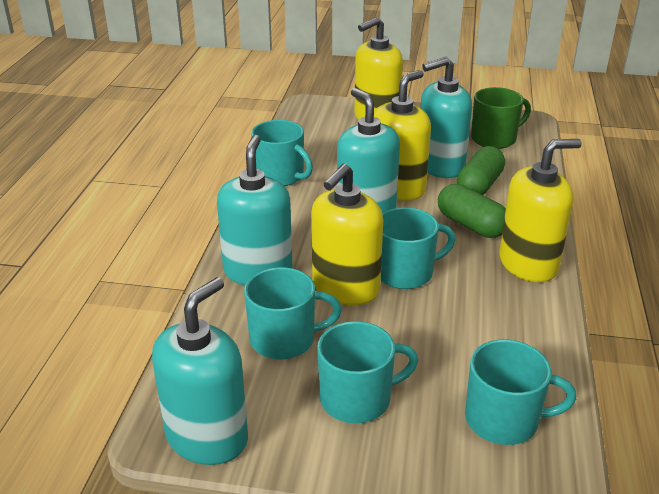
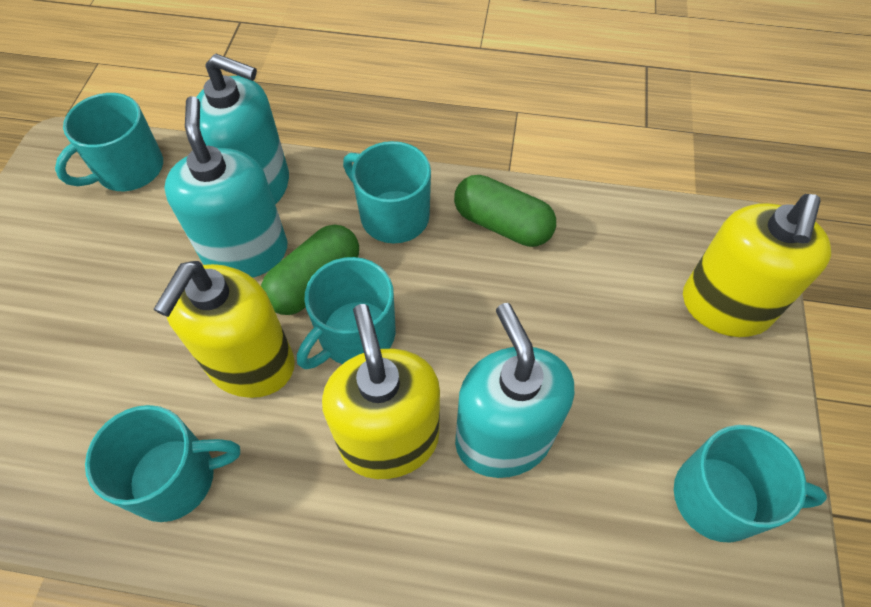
green mug: [471,87,531,149] = 1 -> none = 0
turquoise soap dispenser: [152,277,248,465] [217,135,293,285] [337,88,400,213] [421,57,472,178] = 4 -> [164,96,288,278] [196,53,289,204] [455,303,574,478] = 3
yellow soap dispenser: [311,164,383,305] [355,17,403,120] [374,70,431,201] [499,139,582,282] = 4 -> [153,261,295,398] [322,304,440,479] [683,194,831,337] = 3

